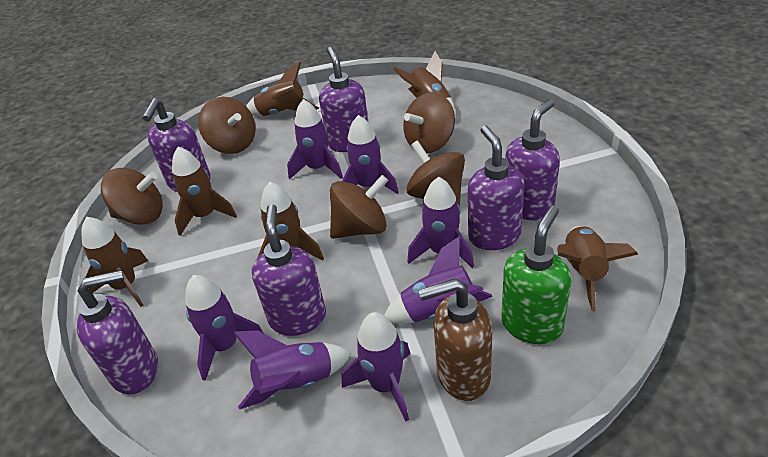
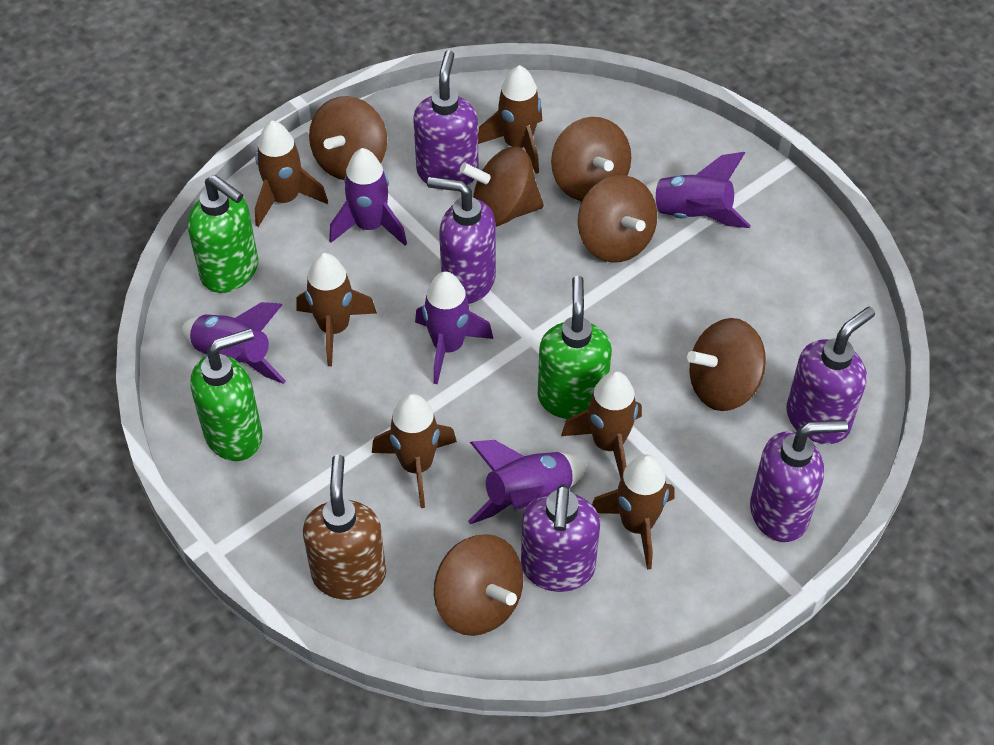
brown spinning top: [101,168,163,225] [198,97,256,154] [330,175,388,239] [403,92,455,153] [407,140,465,207] = 5 -> [309,96,387,180] [434,534,523,636] [460,147,544,227] [551,117,631,201] [578,175,657,263] [687,318,766,411] = 6
green soap dispenser: [501,206,571,344] = 1 -> [188,175,258,293] [190,328,263,461] [538,276,612,419] = 3
purple rocket: [185,275,263,381] [233,330,351,409] [287,99,343,179] [342,115,399,194] [342,312,410,421] [384,236,492,324] [407,177,474,268] = 7 -> [182,302,286,384] [329,148,407,246] [415,272,493,384] [468,440,588,524] [645,152,751,228] = 5
purple soap dispenser: [77,270,158,394] [143,98,211,192] [252,204,326,336] [319,47,369,152] [468,125,525,250] [505,99,560,221] = 6 -> [413,50,479,190] [427,177,496,304] [521,484,600,592] [750,420,848,542] [786,307,875,444] = 5

